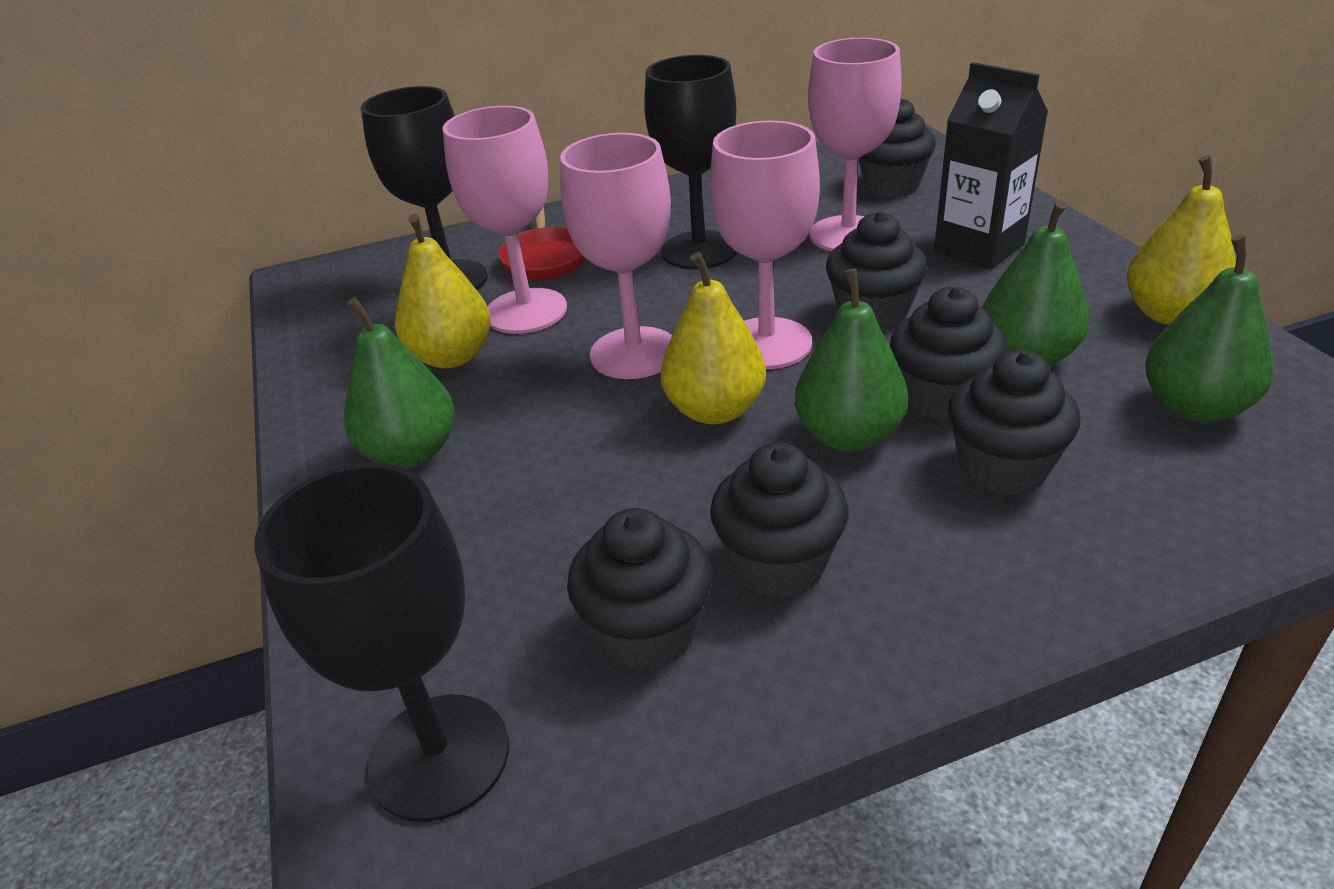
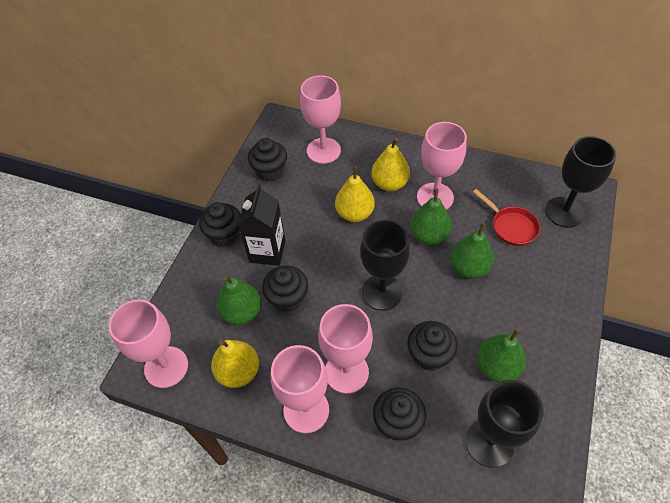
black cupcake: [567,508,713,670] [710,442,849,598] [826,211,927,332] [858,99,936,198] [890,287,1008,421] [948,350,1080,496] = 6 -> [199,202,241,247] [248,138,287,182] [262,265,308,312] [373,387,426,441] [407,321,457,371] = 5
pink goblet: [442,106,567,334] [560,133,672,379] [710,120,820,369] [808,38,902,251] = 4 -> [109,299,188,388] [271,345,329,433] [300,75,341,164] [318,304,373,394] [417,122,467,210] = 5

